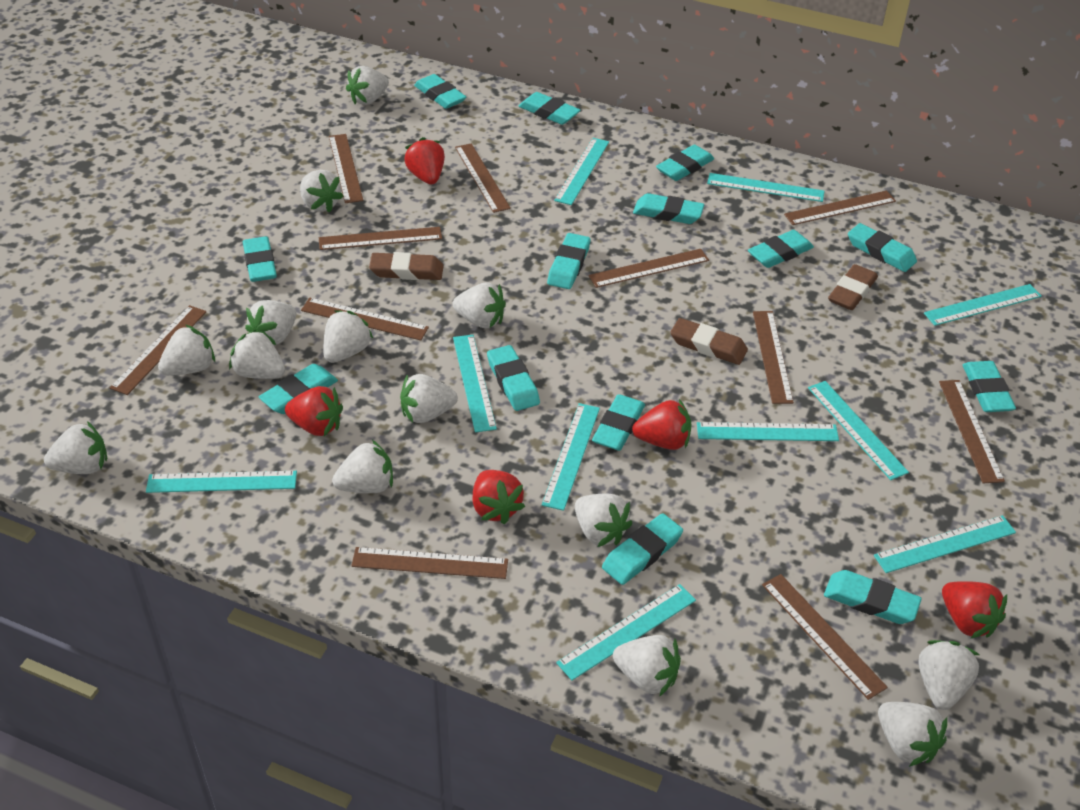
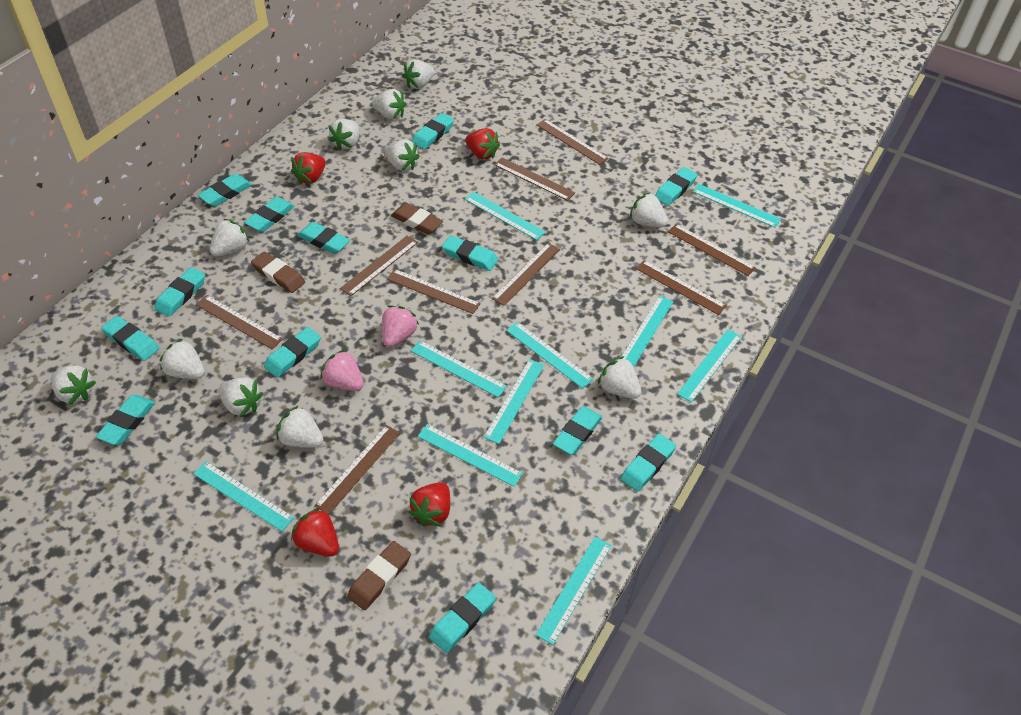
brown ruler: [110,305,207,395] [301,298,429,340] [319,227,442,250] [329,134,363,203] [351,547,508,579] [455,143,511,213] [588,249,709,288] [753,311,794,404] [762,574,888,700] [784,191,896,225] [939,380,1005,483] = 11 -> [196,295,283,349] [314,425,400,515] [340,236,418,296] [387,269,481,314] [492,243,560,306] [494,158,575,201] [536,119,609,165] [636,260,726,315] [668,224,756,276] = 9
pink strawberry: none = 0 -> [320,349,364,391] [382,305,419,347] = 2
red strawberry: [285,386,343,436] [404,137,445,185] [472,470,525,524] [632,399,692,450] [942,581,1007,639] = 5 -> [291,152,326,184] [291,507,339,556] [408,482,450,527] [465,128,500,159] = 4
turquoise eraser: [243,236,277,282] [259,364,338,414] [414,74,466,109] [487,345,540,411] [519,92,581,125] [547,233,590,289] [592,394,645,451] [602,513,683,585] [633,193,704,224] [656,145,714,181] [748,230,814,268] [824,570,922,624] [848,223,917,272] [963,361,1016,412] = 14 -> [96,395,155,445] [101,316,159,361] [154,267,205,317] [198,174,252,206] [244,197,295,232] [264,327,321,378] [297,222,350,254] [412,113,454,150] [429,583,496,653] [442,235,498,271] [553,407,603,455] [620,434,676,492] [655,167,698,206] = 13
white strawberry: [44,421,107,474] [158,325,215,376] [229,329,285,379] [245,300,297,345] [300,170,344,212] [323,310,373,363] [332,440,393,493] [346,66,389,105] [400,374,458,423] [453,282,506,328] [575,494,632,547] [613,635,681,697] [878,702,947,767] [918,640,979,710] = 14 -> [51,365,96,405] [160,339,205,379] [210,219,250,257] [218,377,263,417] [277,405,323,448] [328,119,359,151] [372,89,406,120] [385,139,420,171] [402,59,435,89] [598,356,641,399] [630,192,668,227] = 11

